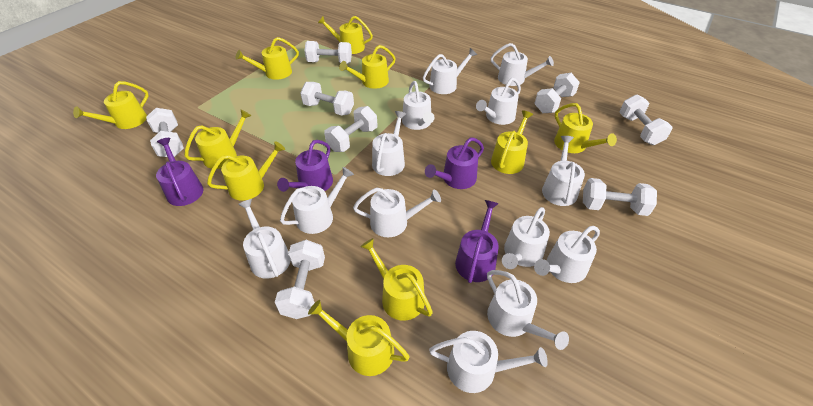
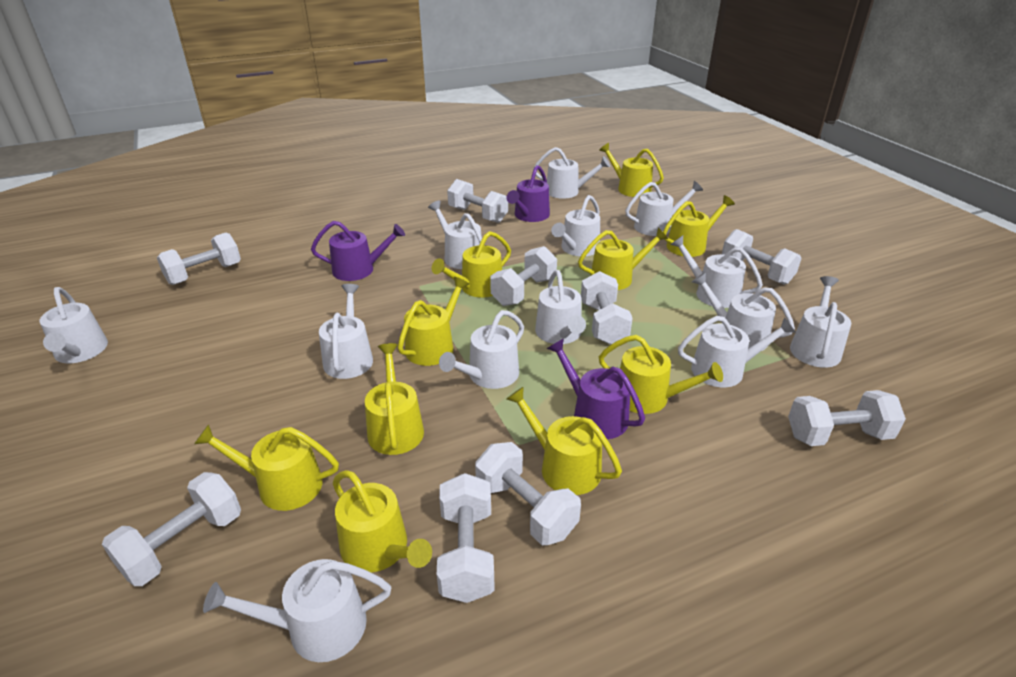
purple watering can: [156,138,204,206] [277,140,333,192] [425,138,484,189] [455,200,499,283] = 4 -> [311,221,405,281] [506,165,550,222] [547,338,645,439] = 3
white dumbbell: [146,108,184,157] [275,240,325,319] [300,82,354,116] [304,41,352,64] [324,106,377,152] [534,73,580,113] [583,178,657,216] [619,94,673,145] = 8 -> [102,472,241,586] [157,232,241,285] [437,473,495,603] [447,179,508,223] [475,442,581,545] [490,246,557,306] [581,271,633,345] [722,229,801,285] [788,390,906,446] = 9

